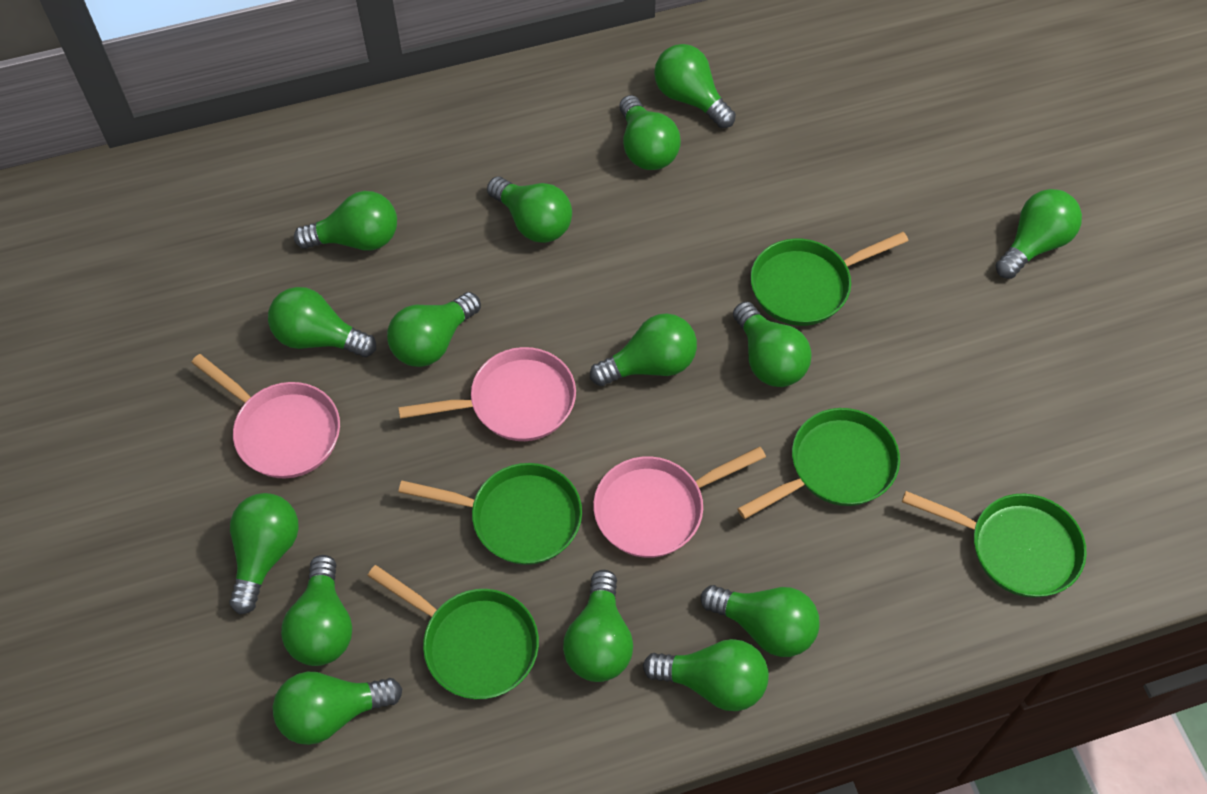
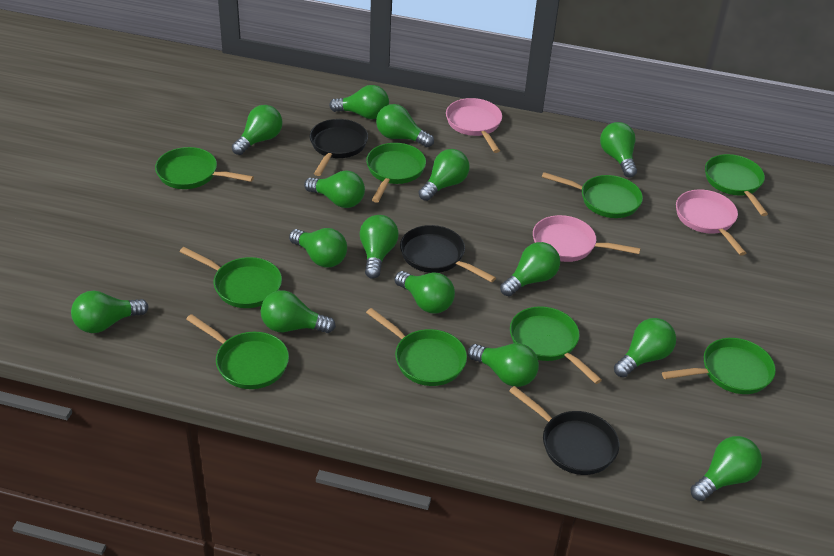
black pan: none = 0 -> [310,119,368,176] [400,225,496,283] [509,386,619,475] = 3
green pan: [367,565,539,699] [398,463,582,565] [737,408,900,519] [750,232,909,326] [902,491,1087,598] = 5 -> [155,147,254,189] [180,247,282,308] [186,314,289,389] [366,143,426,203] [366,308,467,386] [510,306,602,384] [542,172,643,218] [662,338,776,394] [705,154,768,216] = 9

